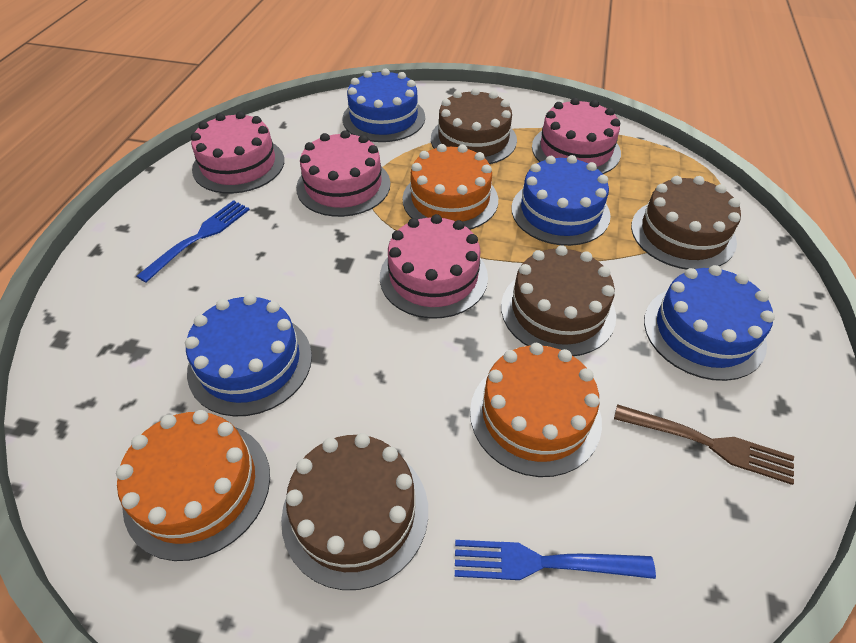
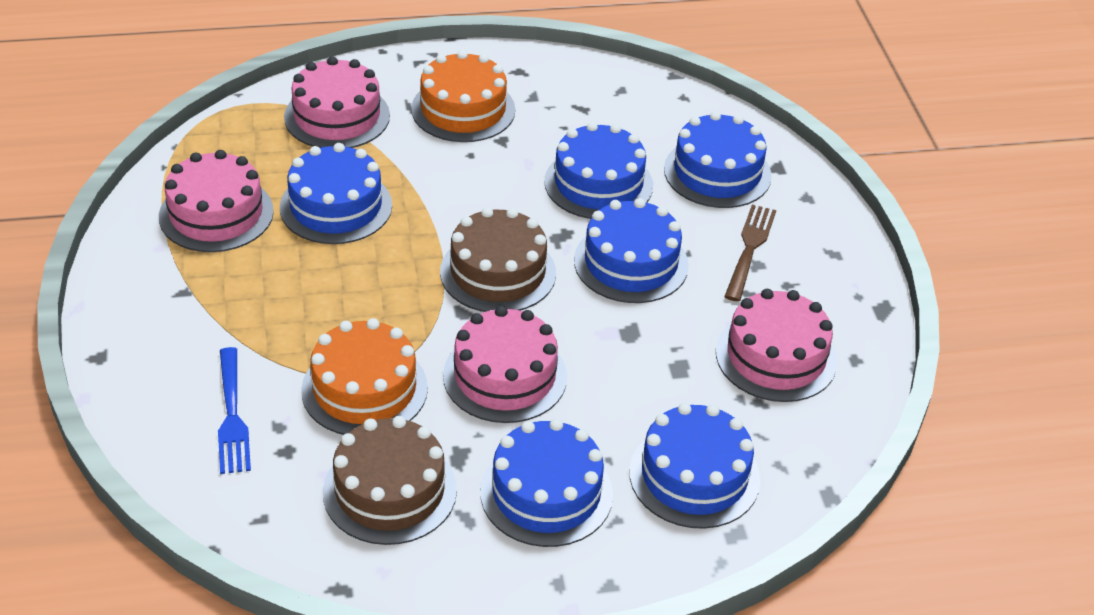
blue cake: [185,294,312,416] [342,68,425,142] [511,155,611,246] [644,265,775,381] = 4 -> [280,143,392,244] [480,419,613,547] [544,122,653,219] [574,198,689,303] [629,403,760,529] [664,111,772,208] = 6
blue fork: [137,200,250,283] [455,540,656,580] = 2 -> [218,347,251,474] = 1
brown cake: [281,433,428,590] [431,88,517,164] [501,245,616,356] [631,176,741,269] = 4 -> [323,416,457,545] [440,207,556,312] = 2
orange cake: [116,410,270,561] [403,144,498,230] [470,343,602,477] = 3 -> [301,318,428,435] [411,50,515,142] = 2

